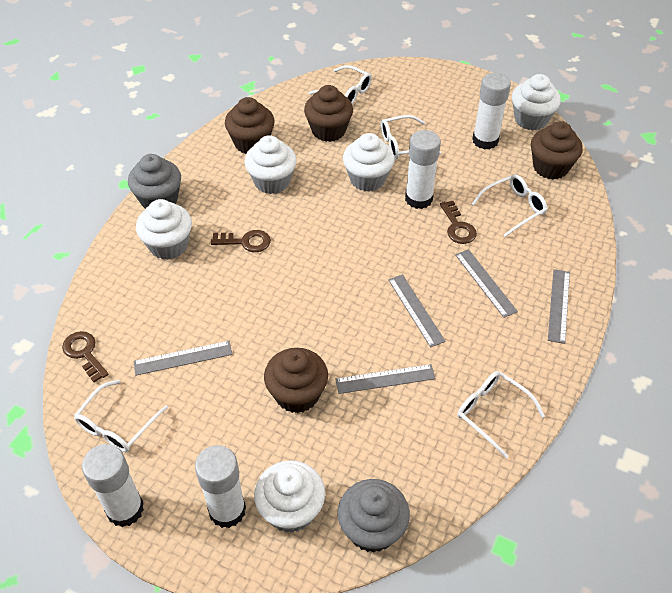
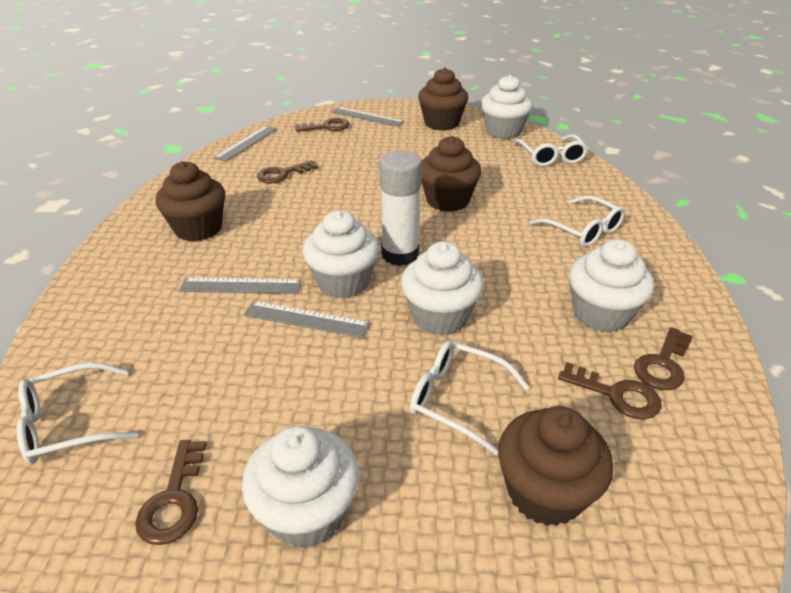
brown key: [62,331,109,383] [211,230,271,252] [440,201,477,244] = 3 -> [135,440,206,545] [257,160,318,183] [295,118,350,132] [558,362,662,420] [634,327,693,390] = 5
grey cupcake: [128,154,181,209] [338,479,410,553] = 2 -> none = 0
grey ruler: [133,341,233,375] [335,364,436,394] [388,274,446,347] [455,249,518,318] [548,269,570,344] = 5 -> [179,278,302,294] [214,126,277,162] [244,301,370,338] [331,107,404,127] = 4
white glasses: [74,380,168,452] [309,65,372,104] [381,115,442,159] [457,371,545,458] [472,175,548,237] = 5 -> [17,363,138,464] [410,341,529,455] [514,134,589,166] [529,196,625,247] = 4
white glue stick: [82,444,144,527] [195,445,246,528] [405,130,441,209] [472,73,511,150] = 4 -> [379,151,422,266] = 1

